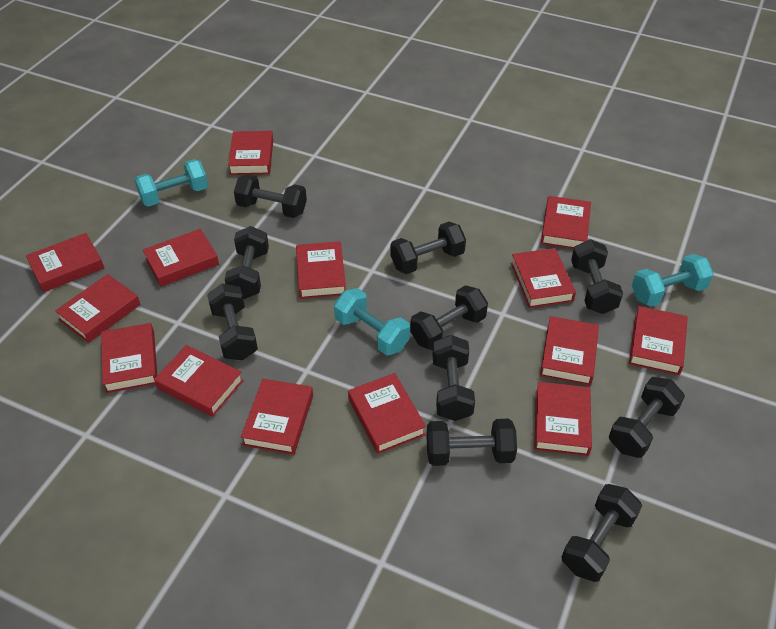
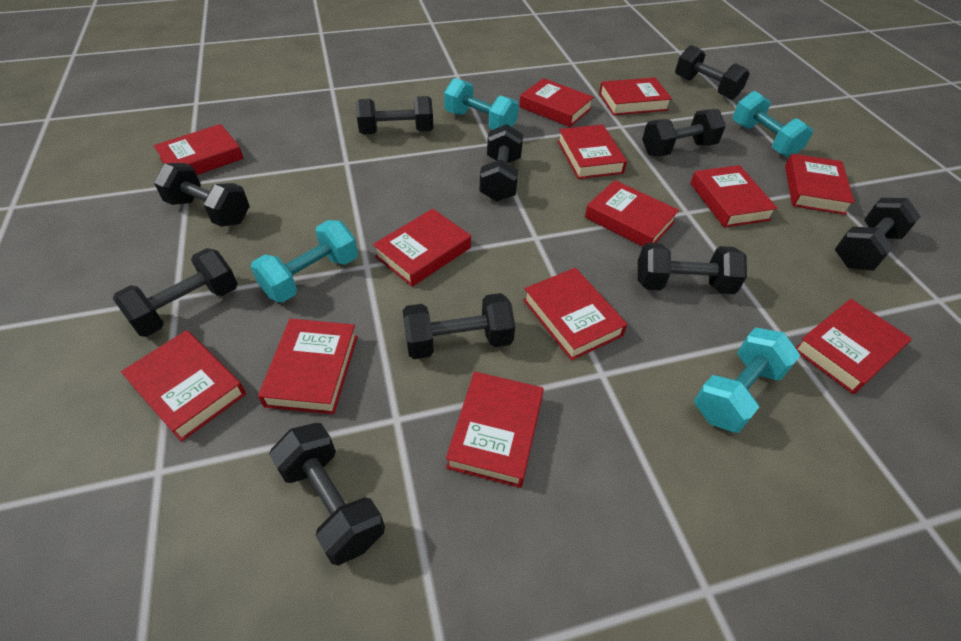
red book: [26,233,104,292] [55,274,140,343] [101,323,157,393] [143,229,219,287] [154,345,244,417] [228,131,273,175] [241,379,313,455] [296,241,346,299] [348,373,426,454] [511,248,576,308] [534,382,592,456] [540,316,599,386] [541,196,591,249] [629,306,688,375] = 14 -> [121,330,246,442] [154,124,244,175] [258,319,358,414] [373,209,471,287] [446,372,544,488] [519,78,594,127] [523,268,627,360] [557,124,627,179] [585,180,679,247] [599,77,672,115] [690,165,778,228] [785,154,854,215] [795,299,912,394] = 13
turquoise dumbbell: [134,159,208,207] [334,288,410,355] [632,254,714,307] = 3 -> [251,220,358,302] [444,78,519,130] [694,327,801,433] [733,91,813,157] = 4

